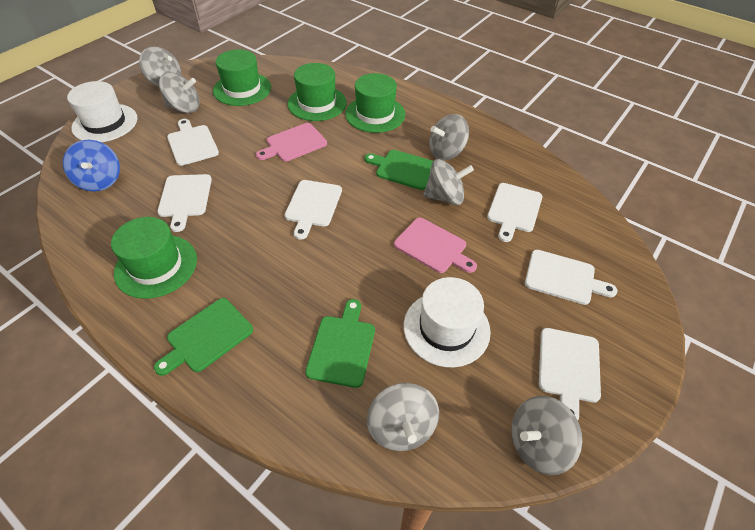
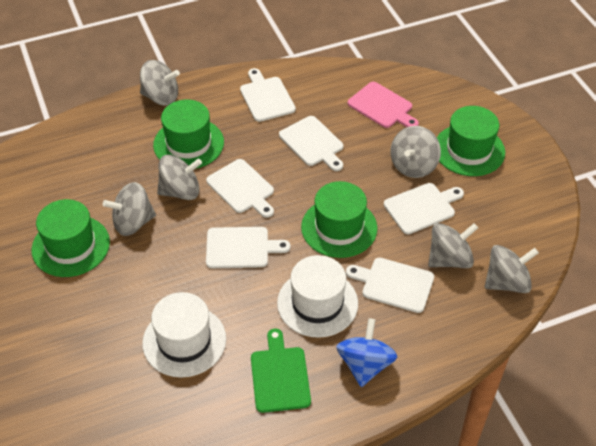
green cutting board: [154,298,253,376] [305,299,375,388] [365,150,433,190] = 3 -> [251,329,311,413] = 1
pink cutting board: [256,123,327,162] [394,218,477,273] = 2 -> [348,82,419,128] = 1

